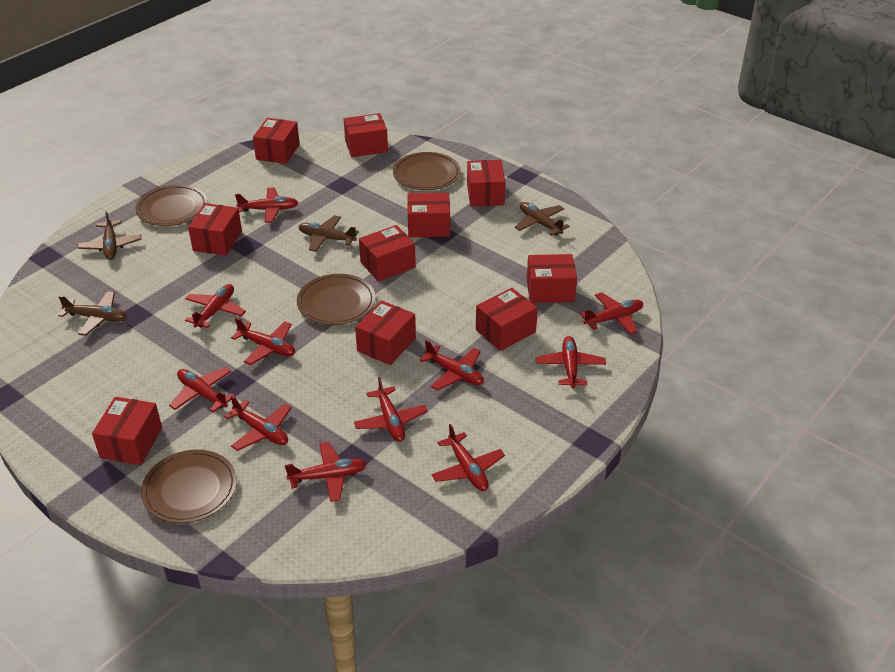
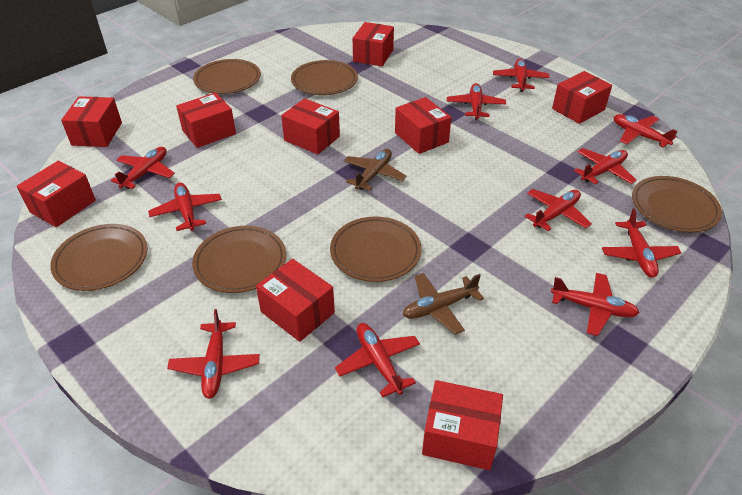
brown plane: [58,291,127,336] [78,210,141,260] [298,215,359,252] [515,202,570,236] = 4 -> [344,149,407,191] [403,273,484,335] = 2
brown plate: [136,185,208,226] [141,450,237,523] [297,274,376,325] [393,152,461,190] = 4 -> [50,224,147,291] [192,226,286,293] [193,59,261,94] [291,60,358,95] [330,217,421,282] [632,176,722,232] = 6
red box: [92,397,162,465] [188,203,242,256] [253,118,300,164] [344,113,388,157] [355,301,416,365] [359,225,416,282] [407,193,450,237] [467,160,506,207] [476,288,538,351] [527,254,577,303] = 10 -> [17,161,96,227] [61,96,122,147] [176,93,236,148] [256,259,335,342] [281,98,340,154] [353,22,394,66] [395,97,451,154] [422,380,503,470] [552,71,612,124] = 9

